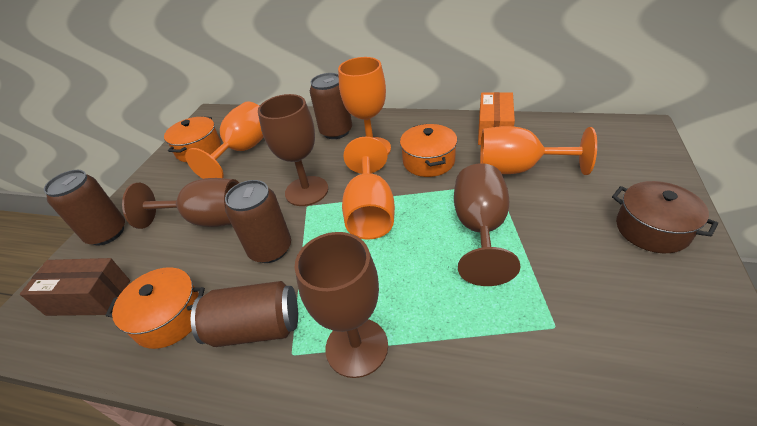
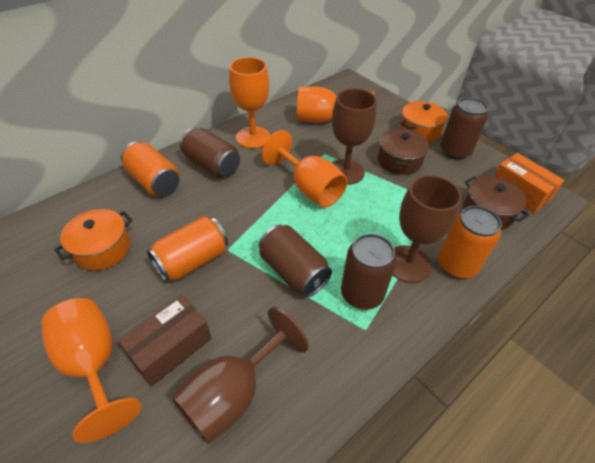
brown goblet: [122,178,239,229] [258,94,328,206] [295,232,388,378] [454,163,520,286] = 4 -> [171,307,309,444] [332,88,377,185] [393,175,462,283] = 3
brown pot: [612,181,718,253] = 1 -> [378,128,429,175] [463,176,529,230] = 2
orange can: none = 0 -> [121,141,179,196] [147,216,228,282] [438,206,502,279] = 3
orange pot: [106,267,205,349] [164,117,221,162] [400,124,457,177] = 3 -> [54,209,133,271] [399,101,448,143] = 2

